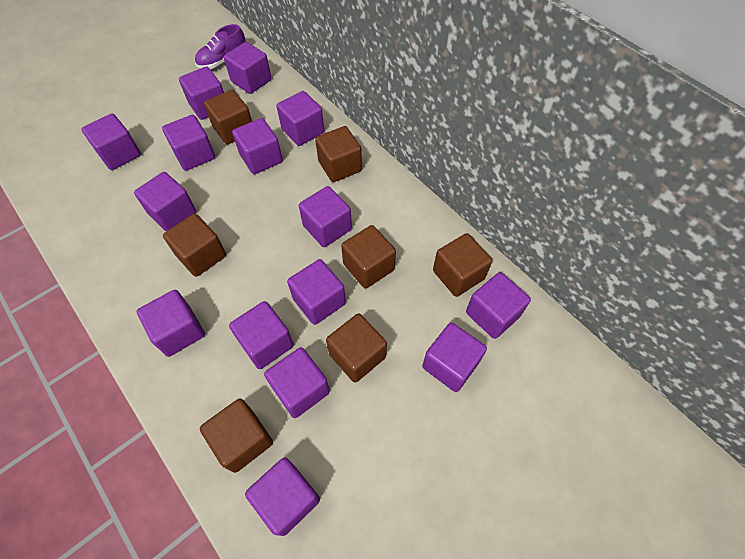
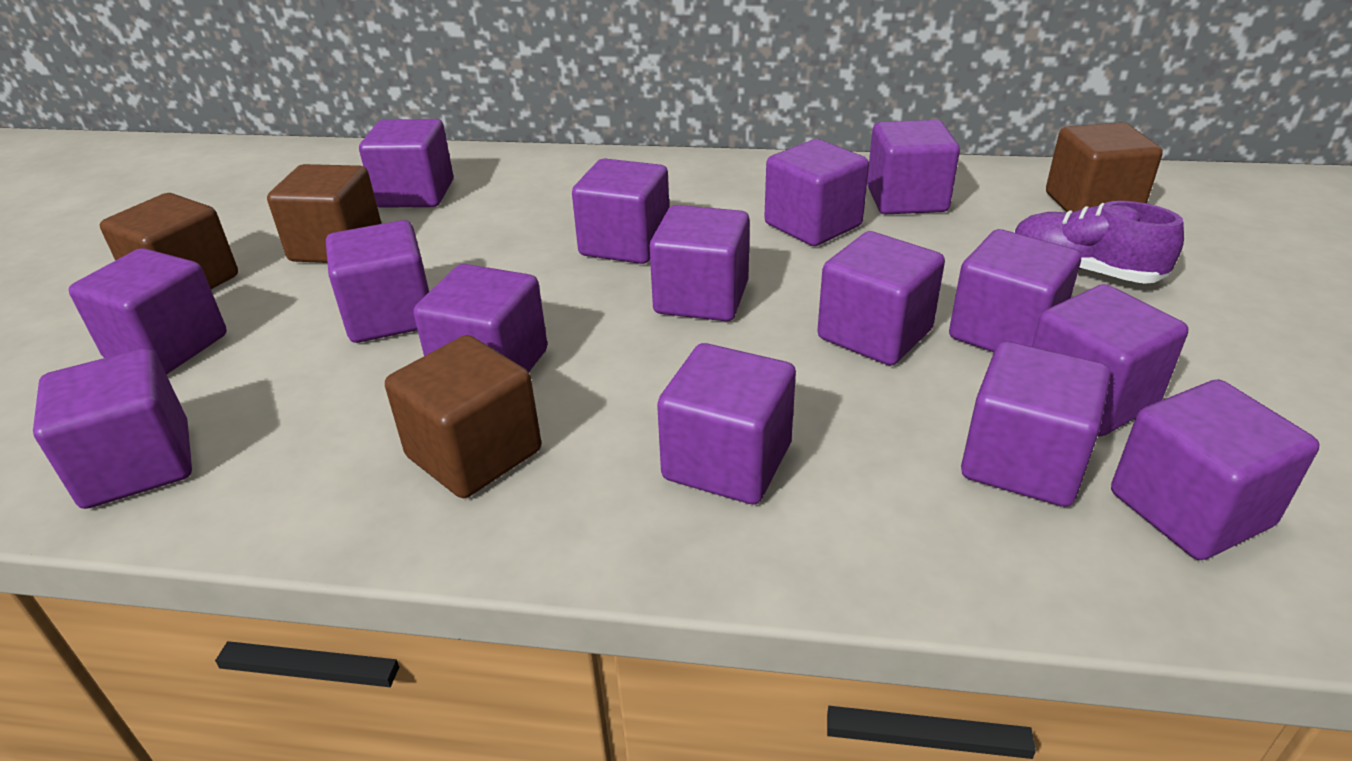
brown cube: [163,214,226,277] [200,399,273,473] [204,90,252,144] [315,126,362,182] [326,313,387,383] [341,225,396,289] [433,233,492,297] = 7 -> [100,193,238,289] [267,164,382,263] [385,335,541,498] [1046,122,1163,212] = 4

